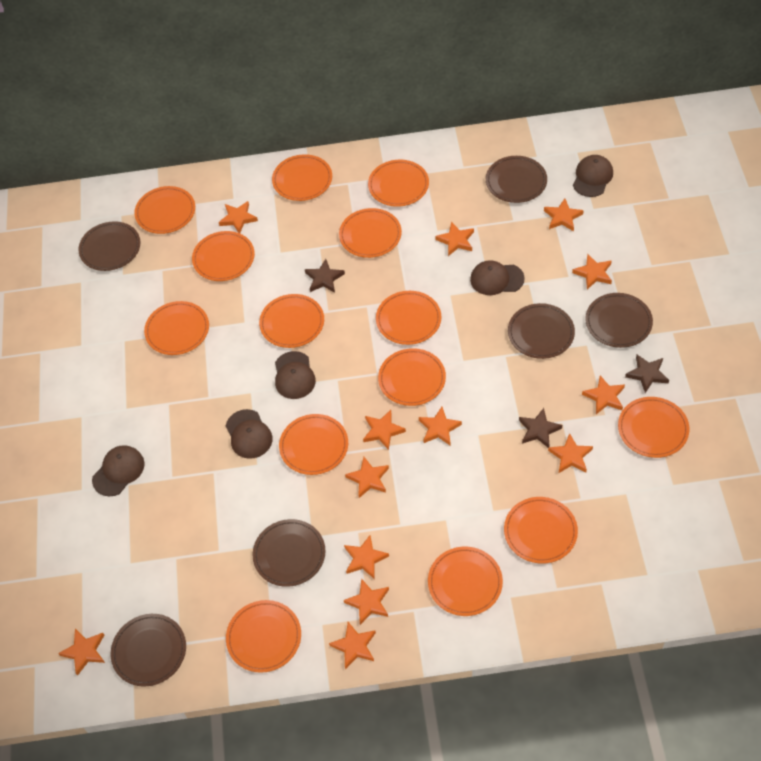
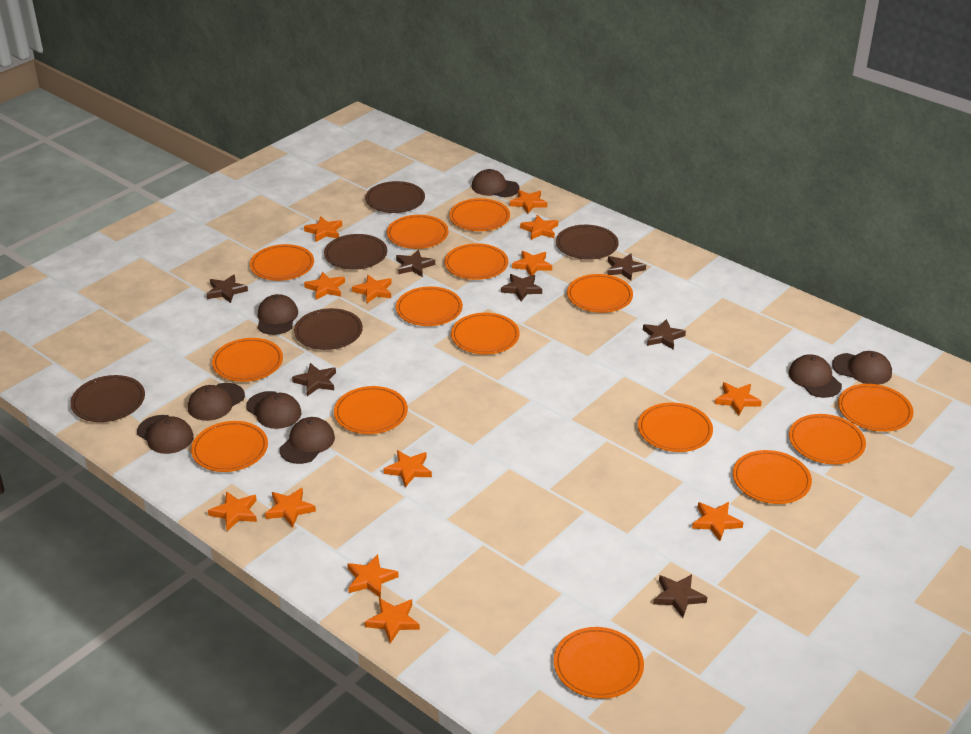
brown cap: [92,445,145,496] [226,409,273,459] [275,351,316,399] [470,260,525,295] [573,155,613,197] = 5 -> [137,415,194,454] [188,383,245,421] [246,391,301,429] [257,294,298,335] [279,417,335,464] [472,169,520,198] [789,354,842,398] [832,351,892,385] = 8
brown plate: [78,221,140,271] [111,614,186,687] [253,519,326,587] [486,156,547,203] [508,303,575,359] [585,293,653,348] = 6 -> [70,375,145,422] [294,308,363,350] [324,234,387,270] [365,181,425,213] [556,225,619,260] = 5
brown star: [305,259,345,293] [519,408,562,447] [625,355,669,393] = 3 -> [206,275,248,303] [292,363,336,396] [396,250,435,277] [501,274,542,301] [607,253,646,280] [643,319,686,350] [653,574,707,618] = 7
orange plate: [134,186,195,234] [144,301,209,355] [192,231,255,281] [226,600,301,673] [259,294,324,348] [272,154,332,201] [279,414,348,475] [339,208,402,258] [368,160,429,207] [376,291,441,345] [378,348,446,406] [428,547,503,616] [504,497,578,564] [618,397,689,458] = 14 -> [191,421,268,472] [212,338,283,382] [250,244,314,281] [334,386,408,434] [387,215,449,249] [396,286,463,326] [445,243,508,280] [449,198,510,231] [451,313,520,354] [554,627,644,699] [567,274,633,313] [638,402,713,452] [733,450,812,504] [789,414,866,465] [838,384,913,432] = 15

